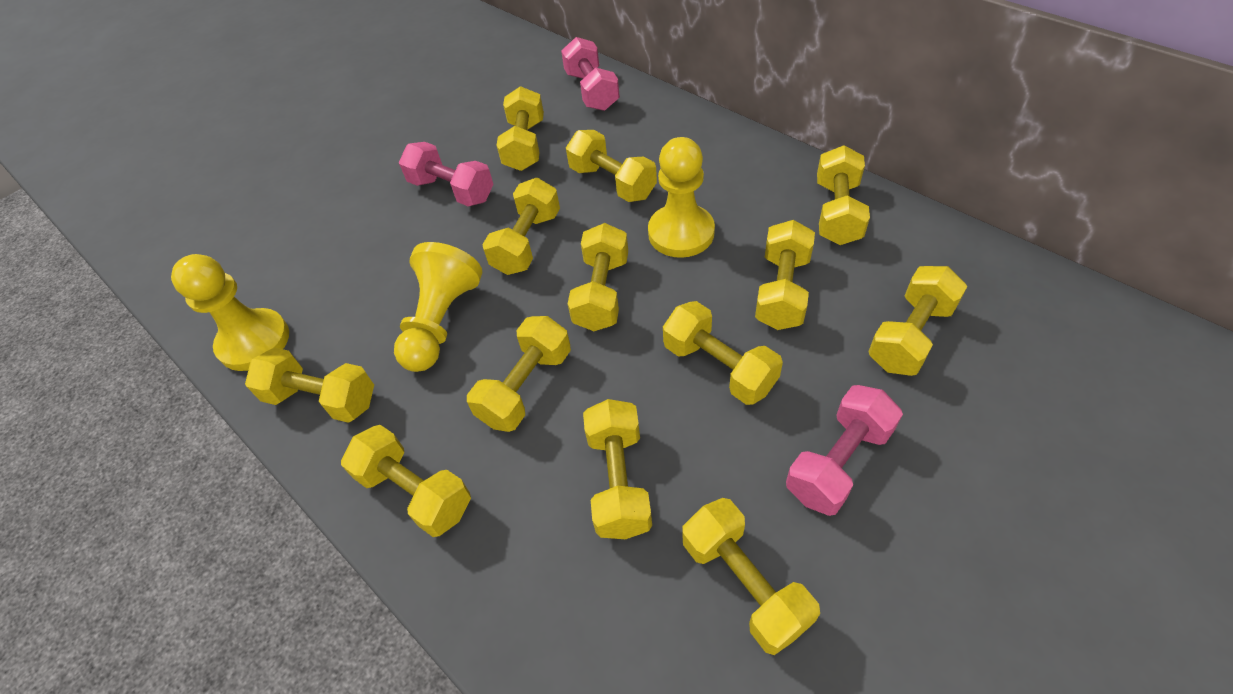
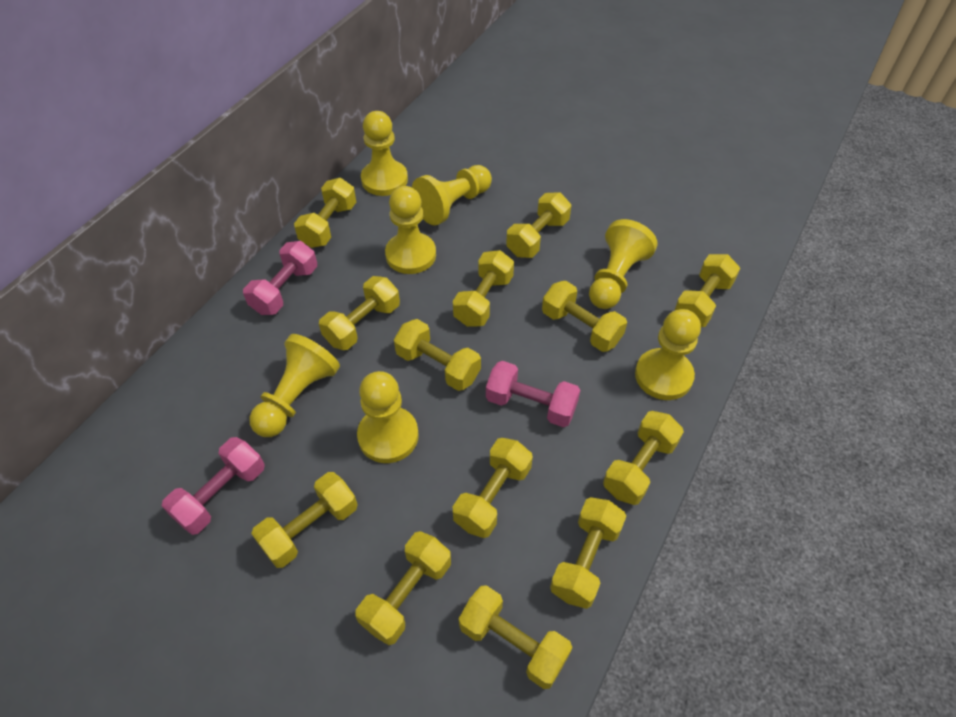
yellow pawn: [171,254,289,371] [394,242,483,372] [648,137,715,258] = 3 -> [249,334,340,437] [357,371,419,463] [361,111,408,196] [385,186,436,274] [412,165,492,226] [589,219,658,309] [635,309,701,400] = 7

